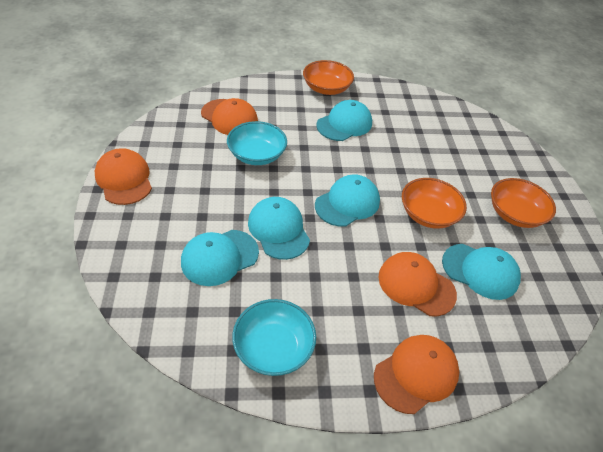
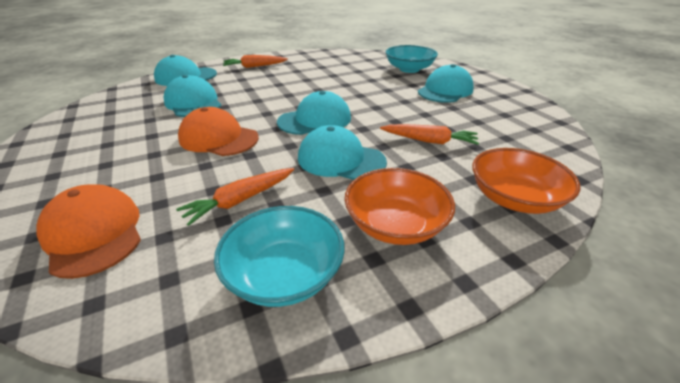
orange bowl: [303,60,354,95] [402,178,467,229] [491,178,556,228] = 3 -> [344,168,455,245] [472,148,581,214] = 2
orange cap: [95,148,152,205] [201,98,258,135] [374,335,459,414] [378,252,457,316] = 4 -> [36,184,141,279] [178,107,259,156] = 2
orange carrot: none = 0 -> [176,168,294,226] [223,55,288,68] [380,124,479,145] = 3

